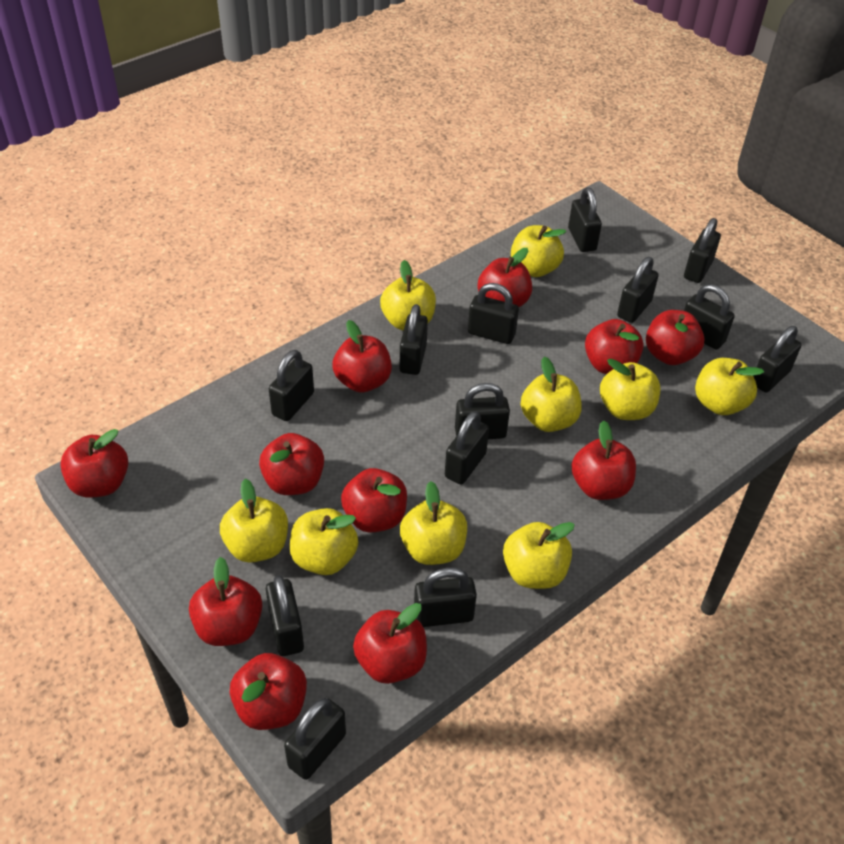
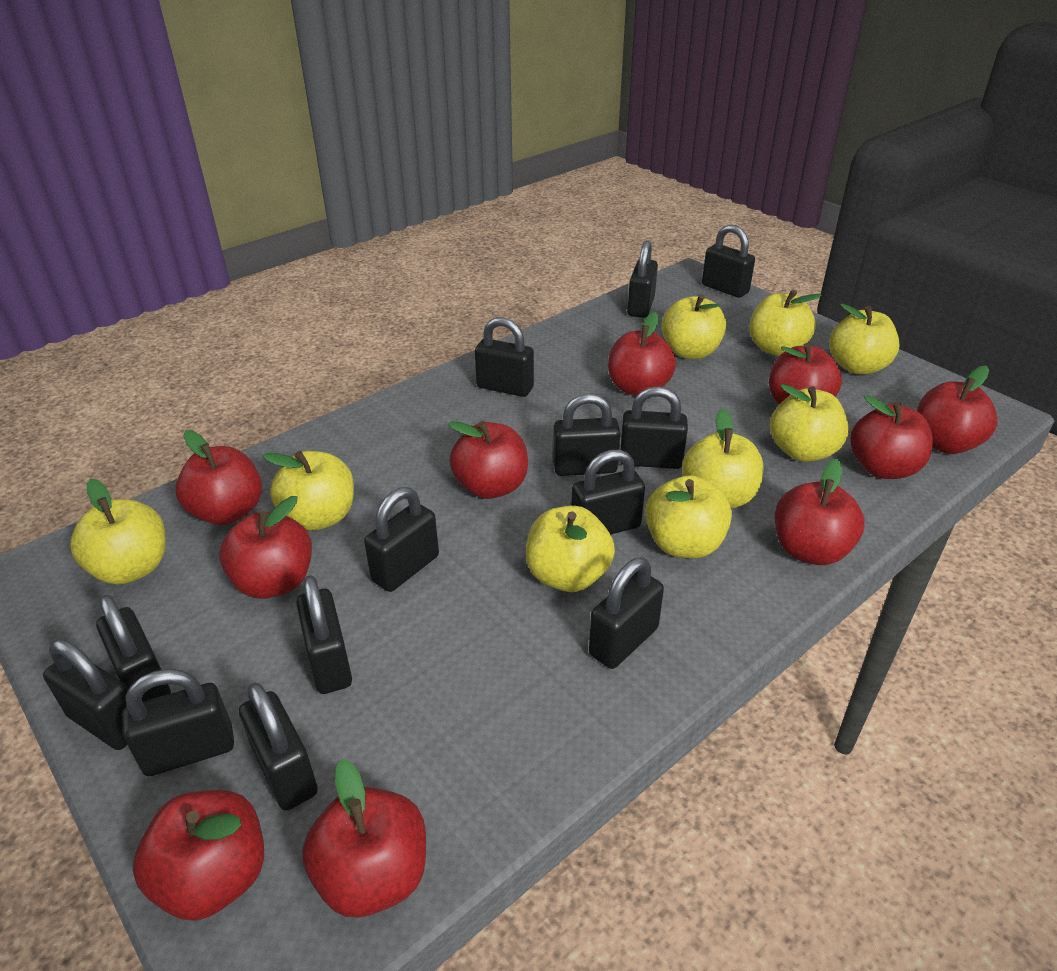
red apple: [60,429,128,498] [189,557,262,646] [230,653,307,730] [259,433,324,495] [332,320,392,393] [341,468,407,533] [353,603,427,684] [478,248,532,307] [572,420,636,500] [585,319,644,374] [646,310,705,365] = 11 -> [133,790,264,921] [176,430,262,525] [219,496,312,599] [302,759,426,918] [448,421,528,499] [608,312,676,396] [769,343,842,404] [775,458,865,565] [850,395,933,479] [917,366,998,454] = 10

